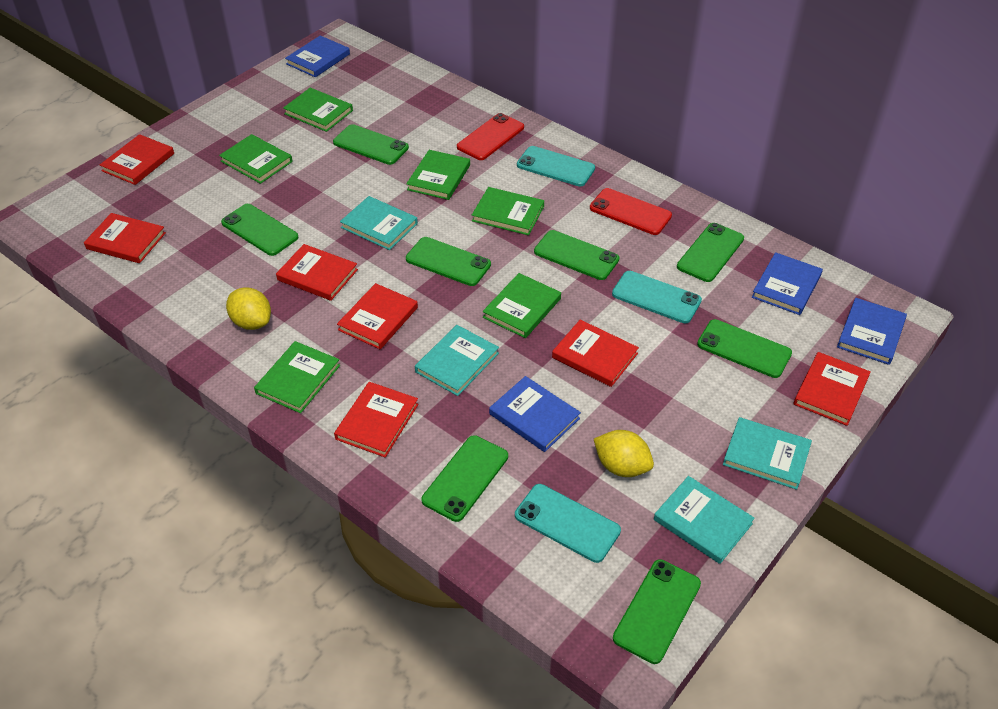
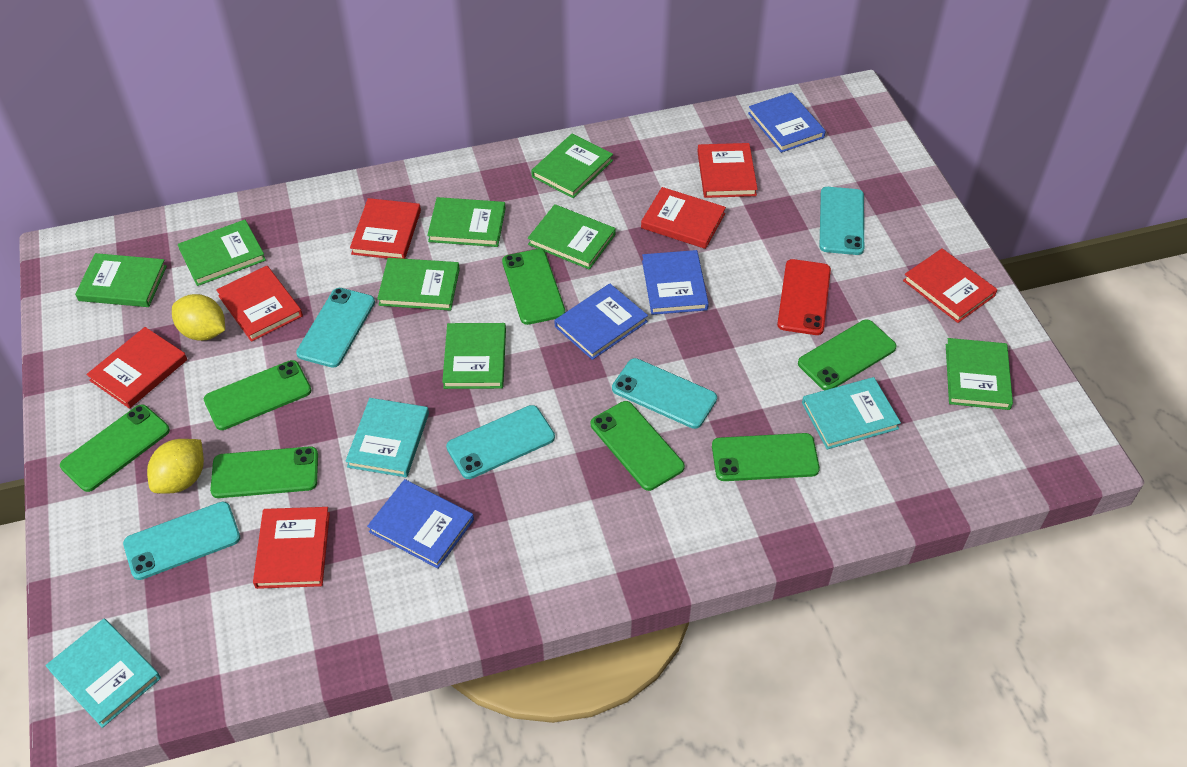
green book: [219,134,293,184] [254,341,340,413] [283,88,353,132] [406,150,470,200] [472,187,544,235] [483,273,561,338] = 6 -> [75,253,167,307] [178,220,266,286] [377,258,460,311] [427,197,505,247] [442,323,506,389] [528,204,616,270] [531,134,613,198] [946,338,1013,410] = 8
green phone: [221,204,299,256] [333,124,409,165] [406,237,491,286] [421,435,508,522] [534,230,619,280] [613,559,701,664] [677,223,744,282] [697,319,792,378] = 8 -> [60,404,170,492] [204,360,311,430] [210,446,318,498] [502,249,565,325] [591,401,685,491] [712,433,820,481] [798,320,897,390] = 7
red phone: [457,113,524,160] [590,188,672,235] = 2 -> [777,259,831,335] = 1
turquoise book: [340,196,418,250] [415,325,499,396] [654,476,755,564] [723,417,812,490] = 4 -> [45,619,161,728] [345,398,429,477] [802,377,901,449] = 3
turquoise phone: [515,484,621,563] [517,146,595,186] [612,271,702,323] = 3 -> [123,502,240,580] [296,288,375,368] [446,405,555,479] [612,358,717,429] [820,187,864,255] = 5

